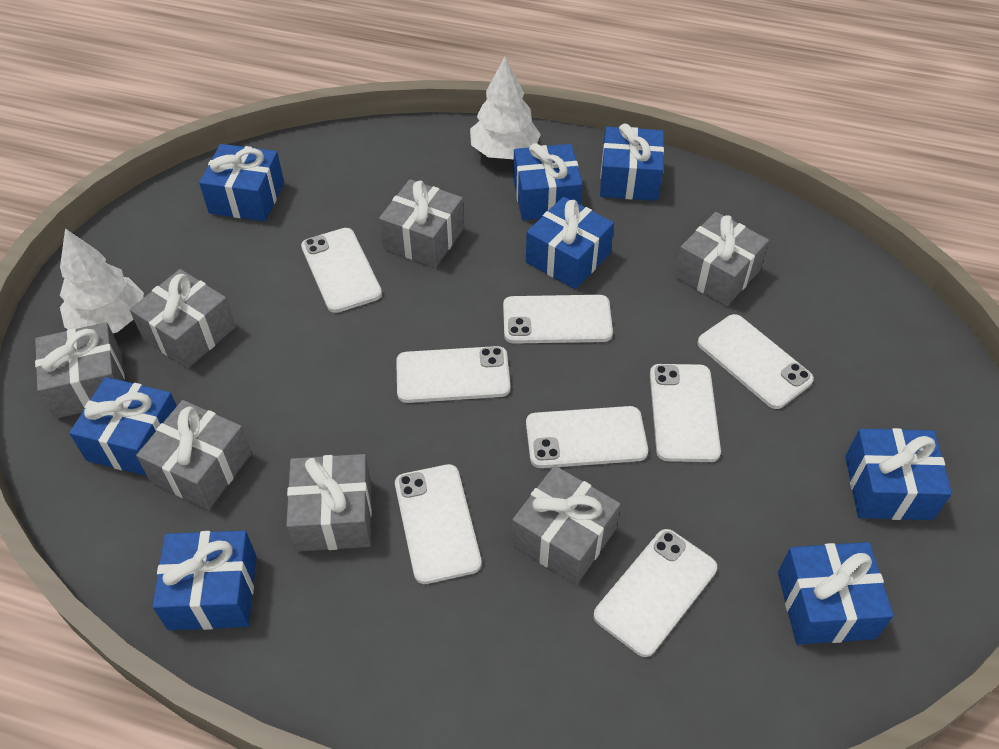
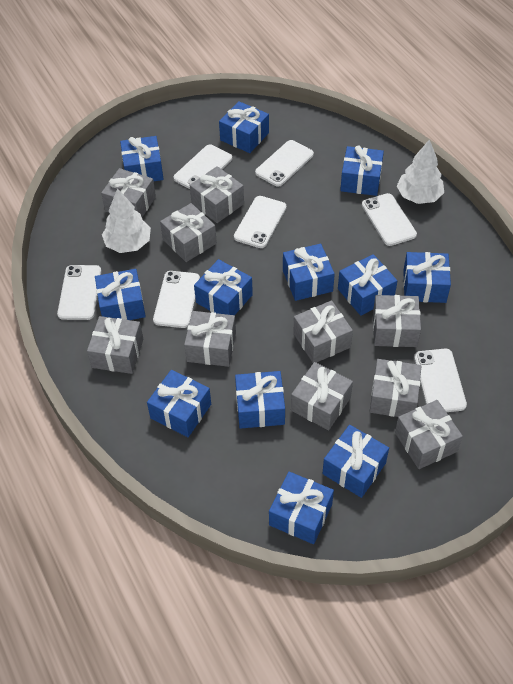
blue gift: [69,377,177,476] [152,531,257,630] [199,144,284,221] [513,143,583,220] [526,197,614,289] [600,124,664,201] [778,542,893,645] [845,428,952,520] = 8 -> [95,269,146,320] [120,136,164,181] [147,370,211,437] [194,259,253,315] [219,101,269,153] [235,371,285,429] [269,472,334,544] [283,244,335,301] [322,425,389,498] [338,254,397,316] [340,146,384,196] [403,252,451,303] = 12
grey gift: [35,322,125,419] [130,269,236,369] [136,400,251,510] [286,454,372,552] [379,179,464,268] [512,465,621,585] [675,212,769,306] = 7 -> [87,316,143,374] [101,168,156,217] [160,203,217,262] [184,311,236,367] [190,166,244,223] [291,362,353,430] [293,300,353,363] [370,359,421,417] [373,295,421,347] [395,400,463,469] = 10
white phone: [301,228,382,313] [395,464,482,584] [396,346,510,403] [503,295,613,344] [526,406,648,468] [594,529,717,657] [650,364,721,462] [698,314,814,409] = 8 -> [57,265,102,320] [153,271,200,328] [174,144,232,189] [234,196,287,248] [255,140,314,187] [362,193,417,246] [414,349,467,412] = 7

